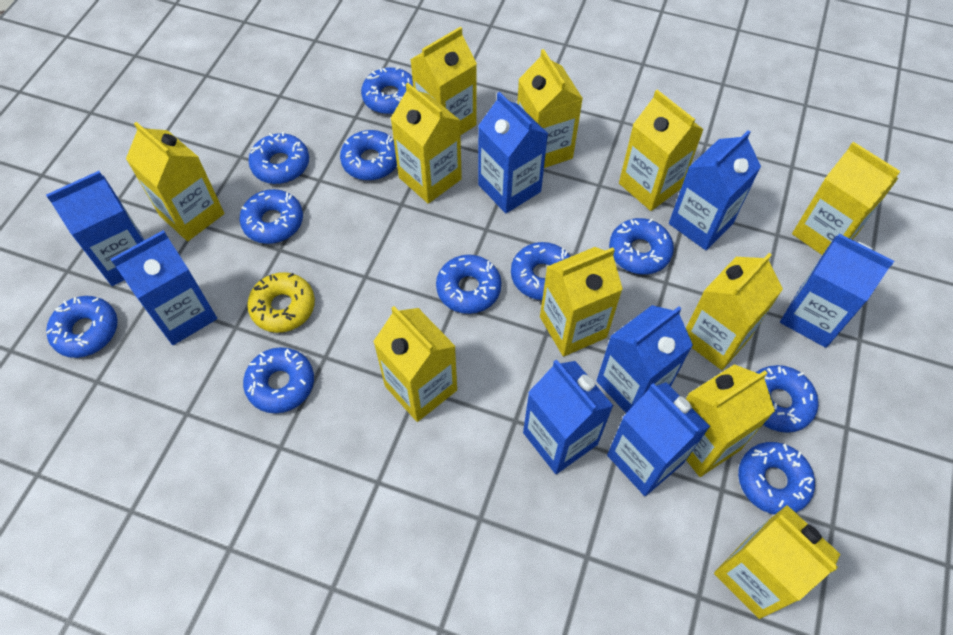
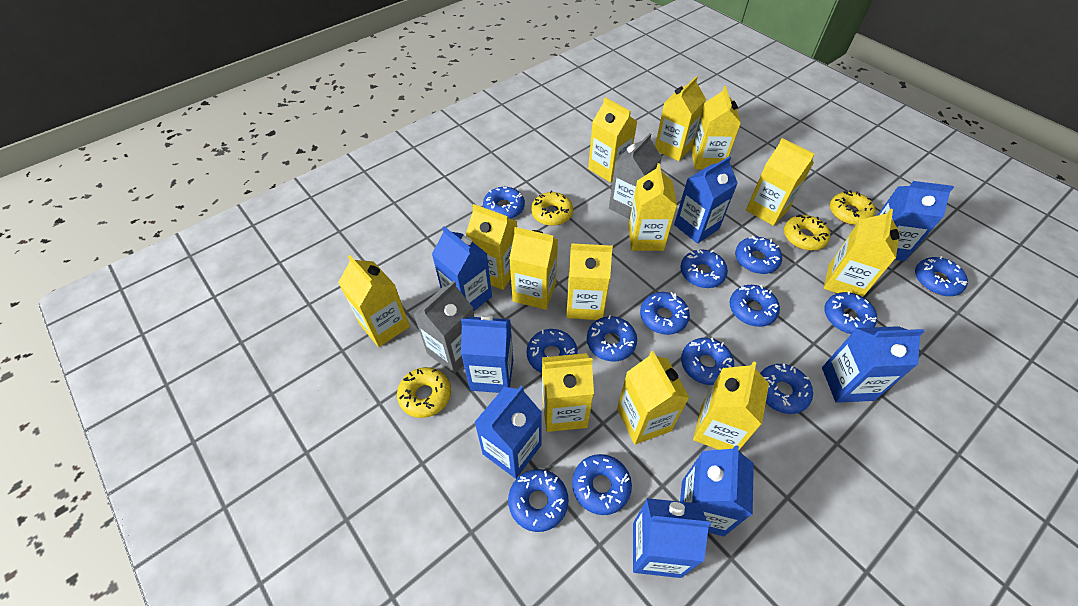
blue donut: [46,296,118,358] [239,189,303,244] [243,347,314,413] [248,132,309,184] [340,130,397,180] [361,67,413,114] [436,255,501,314] [511,242,571,300] [609,218,674,274] [738,442,815,515] [756,365,818,433] = 11 -> [483,187,525,219] [508,469,569,532] [527,329,578,373] [572,454,632,515] [587,315,637,362] [640,292,690,335] [681,249,728,288] [681,338,734,385] [730,285,780,327] [735,236,782,274] [760,364,813,414] [824,291,877,334] [915,256,968,296] = 13
grey carton: none = 0 -> [413,281,474,374] [609,133,662,219] = 2
yellow carton: [126,122,224,241] [373,306,457,422] [390,83,462,204] [410,27,477,135] [517,49,583,168] [540,247,623,357] [619,90,704,211] [686,253,783,370] [686,364,775,477] [714,505,841,619] [792,142,901,255] = 11 -> [338,255,410,347] [466,204,517,290] [509,227,558,310] [542,353,594,432] [566,243,613,320] [588,97,637,183] [617,351,690,445] [628,163,677,251] [655,76,706,161] [691,86,741,169] [693,361,769,450] [746,138,815,226] [824,209,900,297] = 13
yellow donut: [247,272,315,333] = 1 -> [397,367,451,418] [531,191,573,226] [784,214,830,251] [830,190,875,225] = 4

